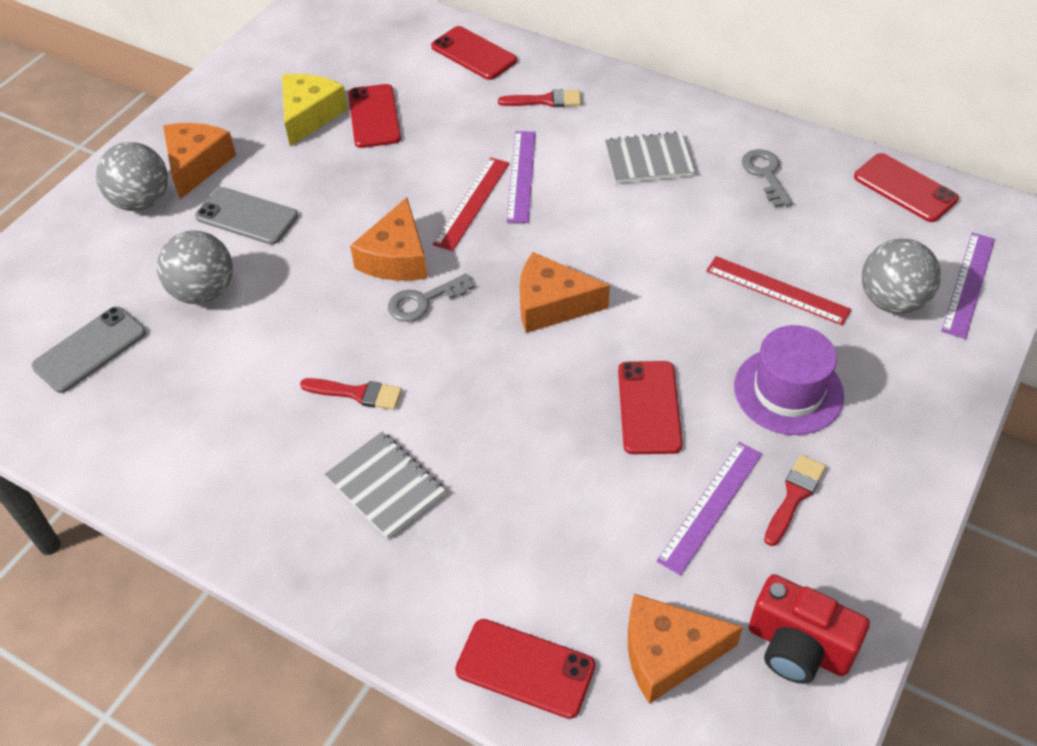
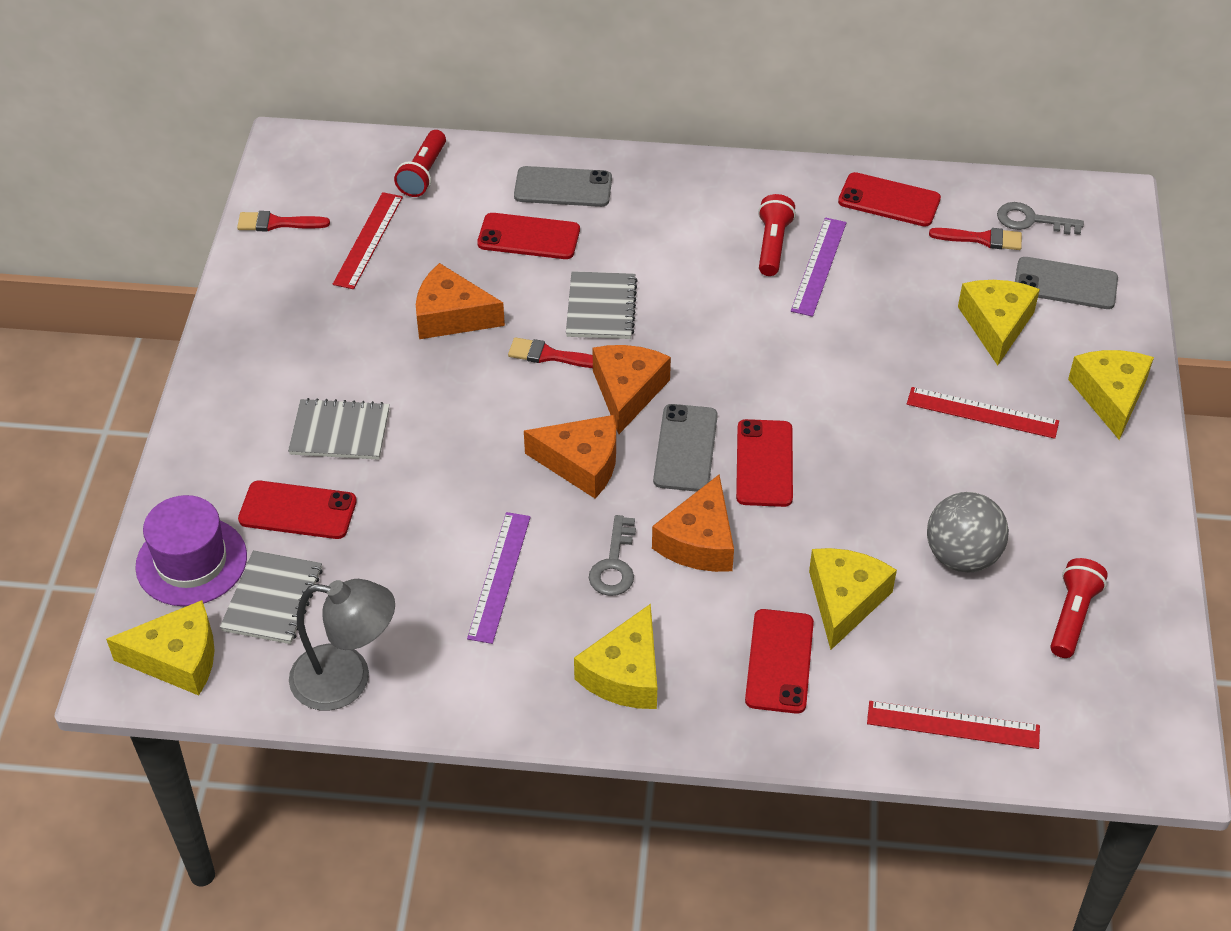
grey ball: [96,142,168,211] [157,230,233,304] [862,238,941,314] = 3 -> [927,492,1009,573] = 1
grey lamp: none = 0 -> [289,579,395,710] = 1
grey notebook: [324,432,445,539] [605,131,695,184] = 2 -> [220,550,323,644] [288,398,390,460] [566,271,638,339] = 3
grey phone: [32,306,146,393] [195,187,298,245] = 2 -> [514,166,612,207] [653,404,718,492] [1015,257,1118,309] = 3
purple ruler: [506,131,536,223] [656,442,762,575] [941,232,995,339] = 3 -> [467,512,531,644] [791,217,847,317] = 2
red camera: [749,574,870,684] = 1 -> none = 0
red flashlight: none = 0 -> [394,130,446,197] [758,194,796,276] [1050,558,1108,658] = 3
red ruler: [433,157,509,251] [706,256,851,325] = 2 -> [333,192,403,289] [867,701,1040,749] [907,387,1059,439] = 3
yellow cheese: [282,74,348,146] = 1 -> [106,600,215,695] [574,604,657,709] [809,548,897,650] [958,280,1040,366] [1068,350,1154,440] = 5

